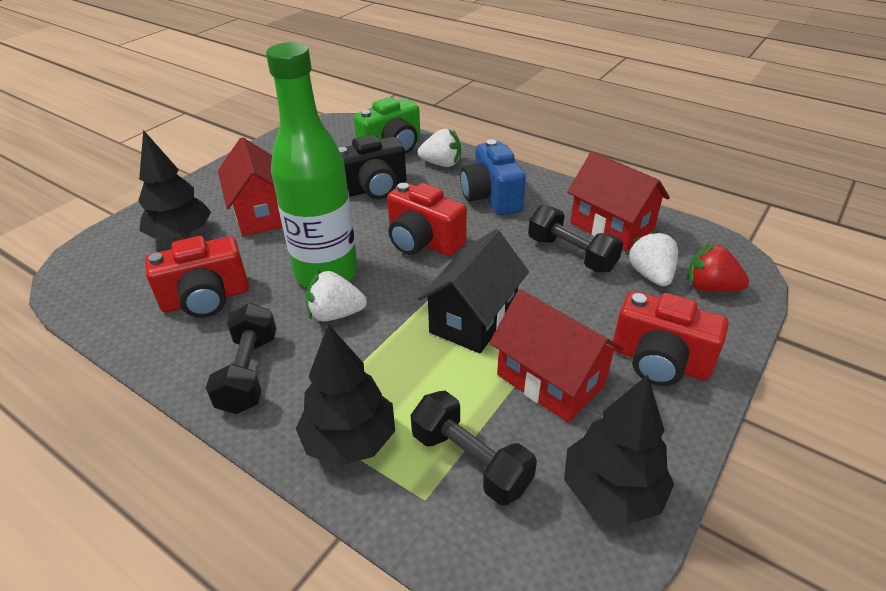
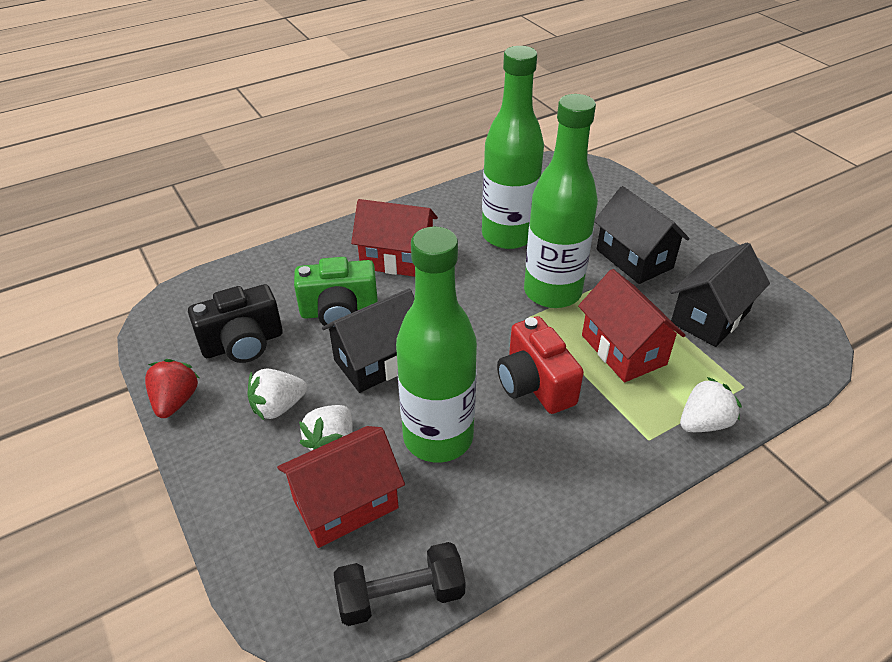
black dumbbell: [206,303,276,414] [411,391,537,505] [528,205,623,273] = 3 -> [334,542,466,626] = 1
black house: [418,229,529,354] = 1 -> [322,288,415,393] [594,186,689,284] [670,242,770,347] = 3
black tree: [138,130,211,240] [295,324,395,466] [564,375,674,525] = 3 -> none = 0
blue camera: [460,139,526,215] = 1 -> none = 0
green bottle: [266,42,358,288] = 1 -> [396,227,477,463] [482,46,544,249] [524,94,598,308] = 3
red camera: [145,236,249,318] [387,183,467,256] [612,291,729,386] = 3 -> [497,316,584,414] = 1

